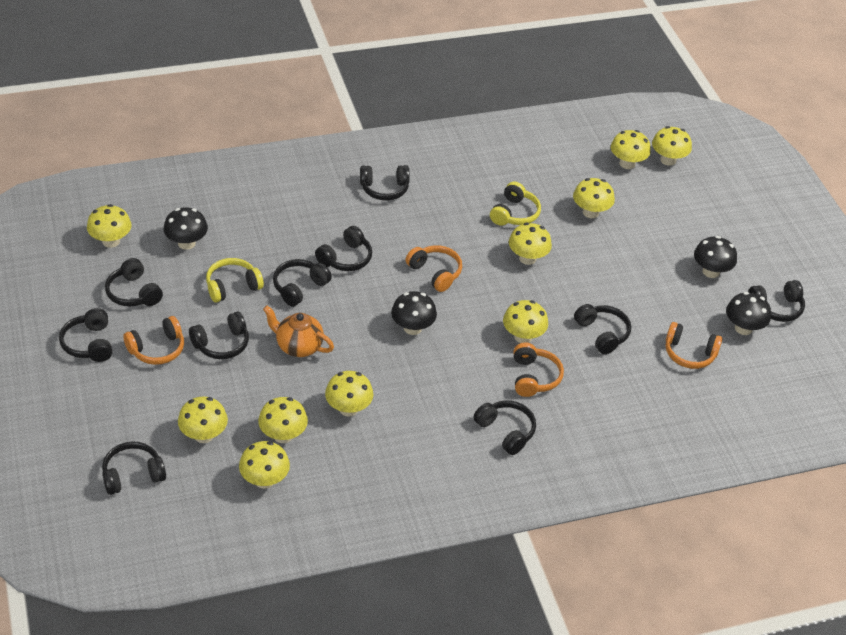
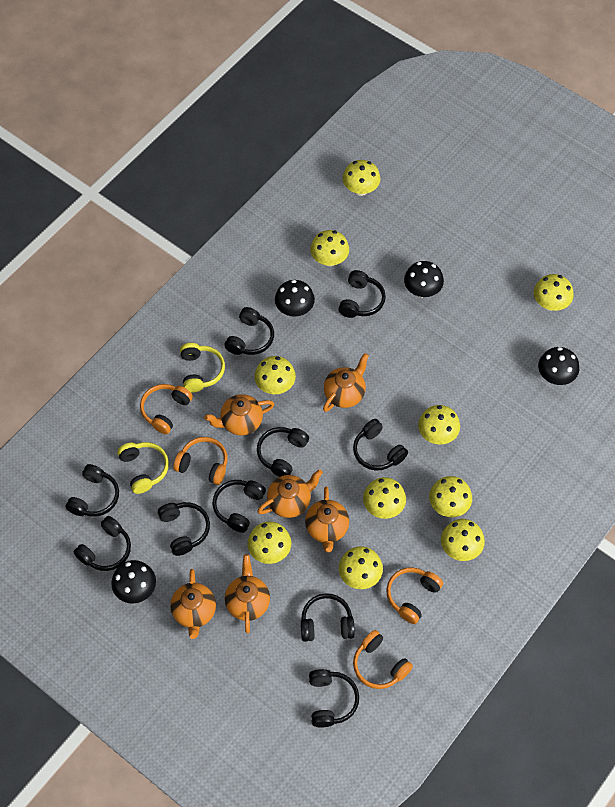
orange teapot: [263,305,334,357] = 1 -> [170,569,216,639] [204,394,274,435] [225,554,270,633] [257,469,323,518] [305,487,349,552] [323,353,369,412] = 6

